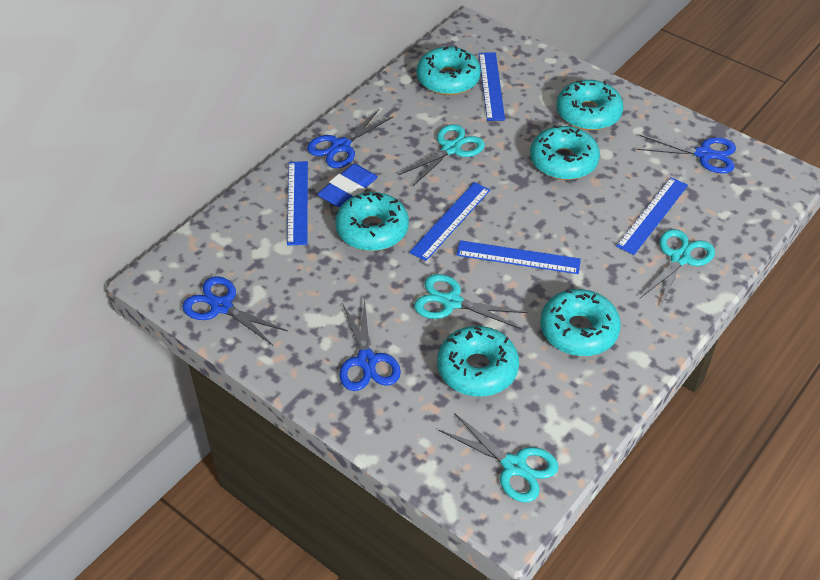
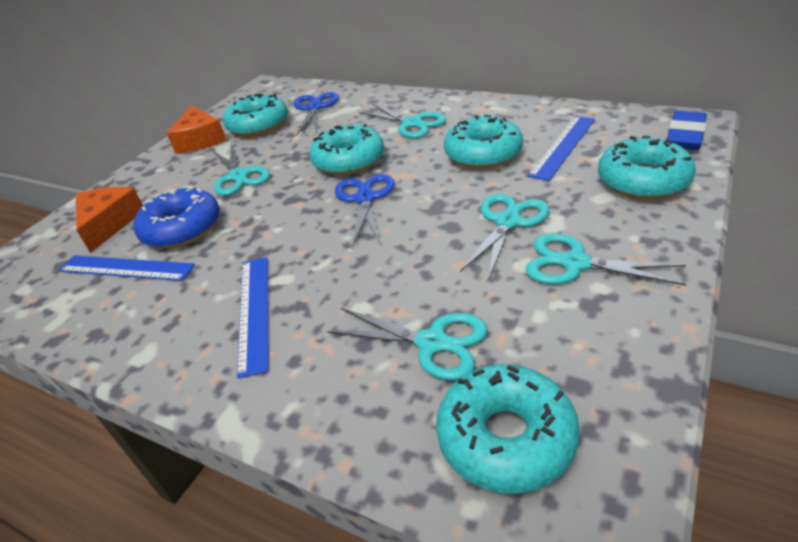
blue donut: none = 0 -> [133,186,220,248] = 1
blue ruler: [287,161,308,246] [409,182,490,261] [457,240,581,274] [479,52,505,121] [616,177,688,255] = 5 -> [59,255,195,281] [237,257,269,378] [528,116,595,181] = 3
blue scissors: [182,276,288,345] [307,109,393,168] [339,299,401,391] [637,135,736,174] = 4 -> [294,92,339,135] [335,174,395,246] = 2
orange cheese: none = 0 -> [76,187,143,253] [167,105,226,153] = 2
turquoise donut: [335,192,409,251] [417,46,481,95] [437,326,519,397] [530,125,600,180] [540,289,621,356] [556,80,624,131] = 6 -> [223,94,288,137] [309,124,384,175] [436,364,580,494] [444,115,523,169] [598,136,696,199] = 5
turquoise scissors: [398,124,485,186] [414,274,527,329] [439,413,558,502] [640,229,715,307] = 4 -> [213,144,270,196] [327,308,488,380] [359,103,446,138] [460,194,549,280] [526,233,686,286] = 5

